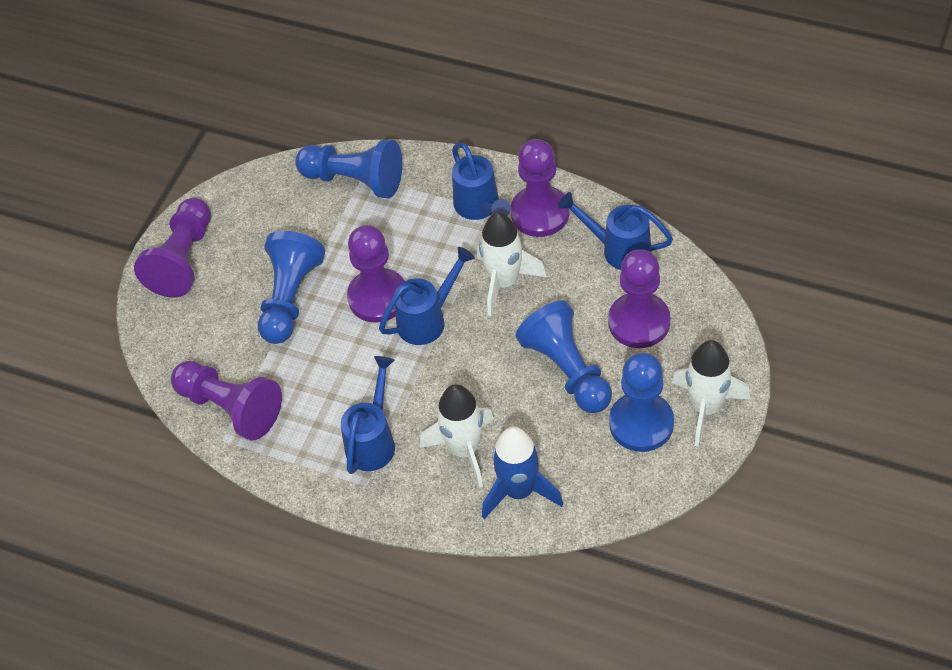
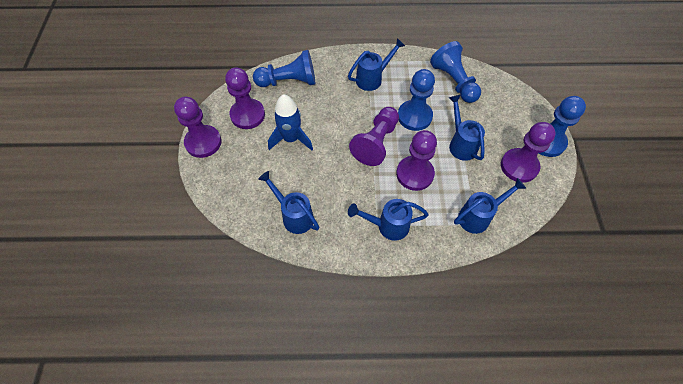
blue watering can: [341,356,395,474] [379,247,475,345] [452,142,511,220] [558,192,673,270] = 4 -> [258,171,319,234] [348,38,405,91] [348,199,428,241] [449,95,485,161] [454,178,526,234] = 5
white rocket: [420,384,494,488] [477,212,547,316] [672,340,750,447] = 3 -> none = 0

